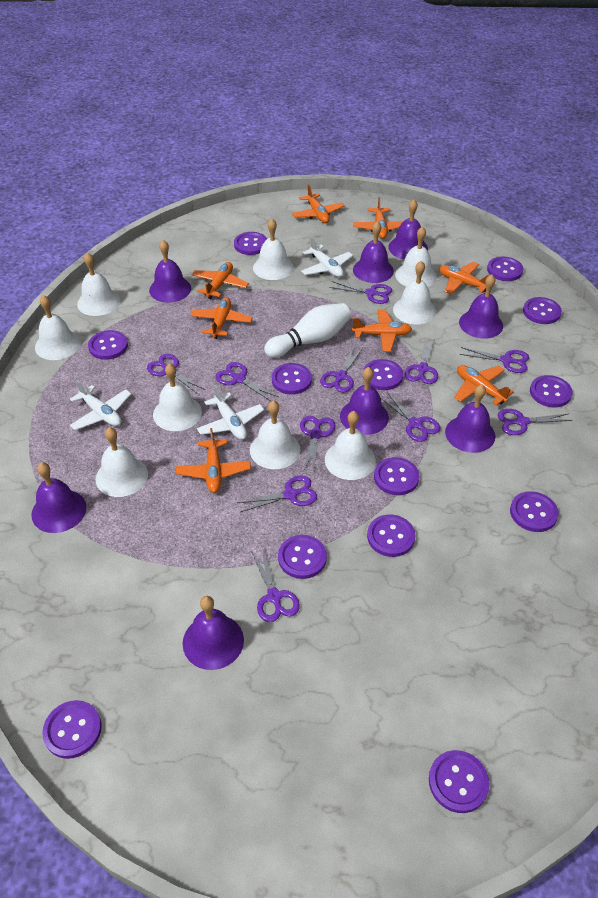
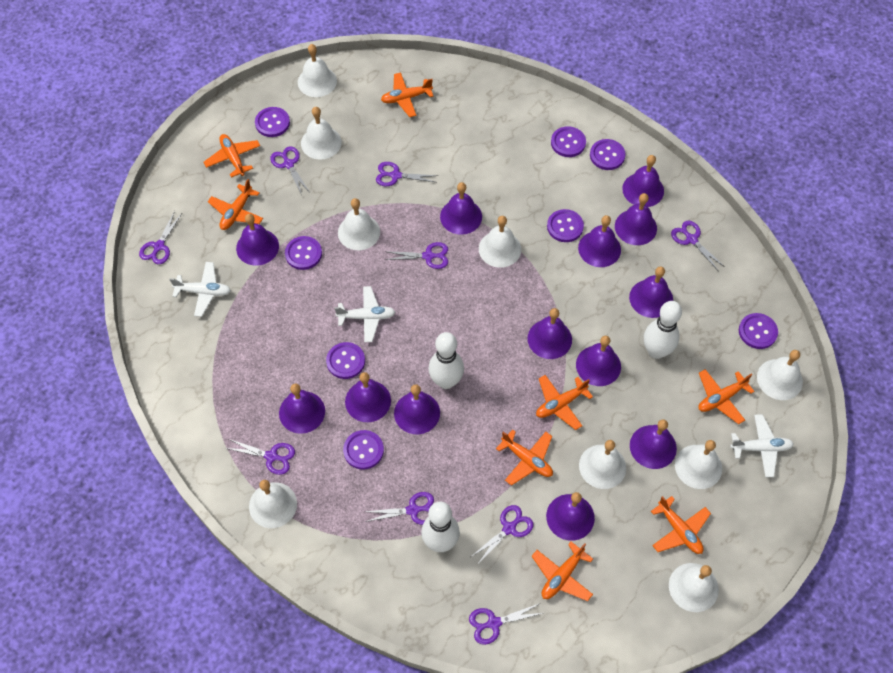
purple bell: [31,462,86,533] [149,240,191,303] [183,596,244,670] [340,367,389,435] [353,221,394,283] [388,199,428,259] [445,384,495,453] [459,274,503,339] = 8 -> [236,214,279,266] [279,384,325,434] [345,372,391,422] [394,384,440,434] [440,182,482,235] [527,308,572,359] [546,492,595,541] [576,336,621,386] [578,215,621,267] [615,193,657,245] [622,155,664,207] [629,266,673,318] [630,419,677,469] = 13
purple button: [42,700,102,759] [88,330,128,360] [234,232,267,255] [272,363,312,394] [278,535,327,579] [363,359,403,390] [367,514,415,557] [374,457,419,495] [429,750,489,813] [487,257,523,281] [510,491,559,532] [523,297,562,324] [530,375,573,407] = 13 -> [255,107,290,137] [285,236,322,270] [326,342,365,379] [343,430,384,470] [547,209,584,242] [551,126,586,157] [590,139,625,170] [739,313,778,349] = 8
purple scissors: [147,354,206,394] [216,362,278,401] [237,476,317,512] [251,550,300,622] [300,416,335,471] [320,347,363,393] [329,281,392,304] [380,392,440,442] [405,340,438,384] [460,347,529,373] [498,409,573,435] = 11 -> [139,211,182,264] [226,439,295,475] [270,146,309,195] [365,492,434,525] [376,162,438,186] [385,242,448,269] [469,604,543,645] [471,505,533,565] [671,221,725,271] = 9
white bowling pin: [264,303,351,358] = 1 -> [421,501,460,552] [428,332,464,389] [644,301,682,359] = 3

